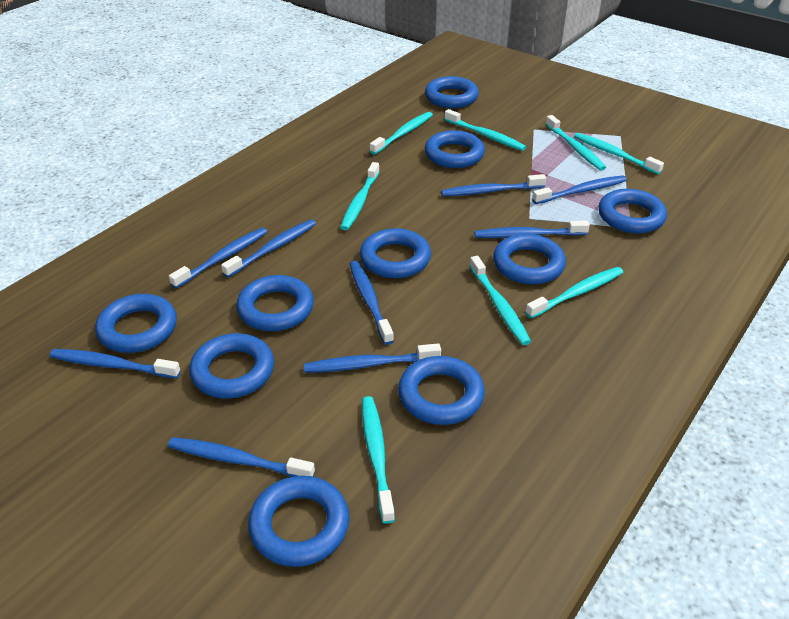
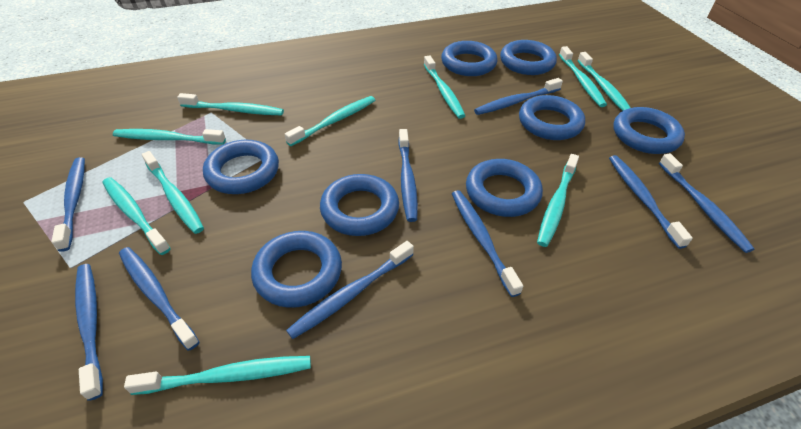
blue ring: [95,294,177,353] [189,333,274,399] [236,275,314,331] [248,476,349,567] [360,228,431,278] [398,356,485,425] [425,76,479,108] [425,130,485,168] [493,234,566,285] [599,189,667,234] = 10 -> [203,140,279,194] [251,231,342,308] [320,174,399,236] [441,41,497,76] [466,159,543,217] [500,40,557,75] [519,95,585,140] [613,107,685,154] = 8
turquoise toothbrush: [340,162,380,230] [362,396,395,524] [370,112,433,154] [444,109,526,151] [470,256,531,345] [525,267,623,318] [546,115,606,171] [574,133,664,174] = 8 -> [102,177,171,255] [113,129,226,145] [124,356,311,395] [142,151,204,234] [177,93,284,115] [285,96,375,146] [424,56,465,119] [537,154,579,247] [559,46,607,107] [577,52,631,111] = 10

